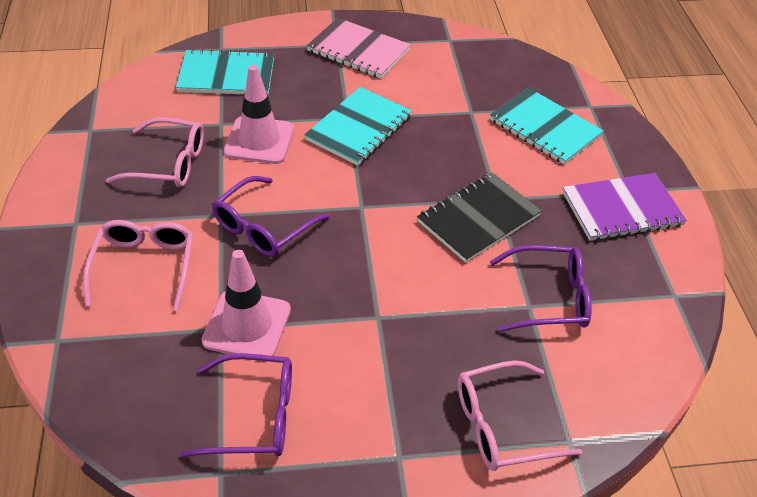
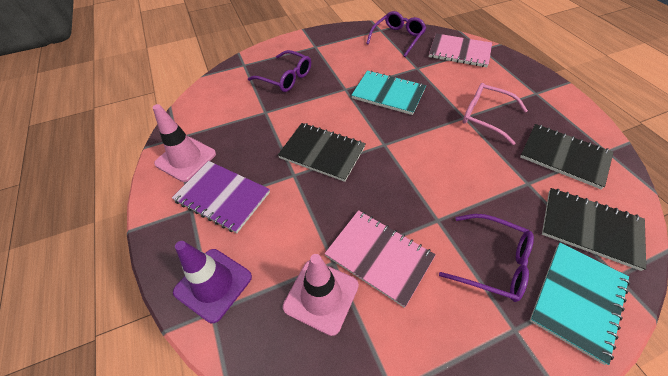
black notebook: [417,172,542,263] = 1 -> [278,123,366,182] [520,124,613,189] [542,188,646,271] = 3
pink glasses: [83,220,193,311] [106,117,204,187] [457,360,583,471] = 3 -> [462,83,528,145] = 1
pink notebook: [306,18,411,78] = 1 -> [324,210,436,308] [429,33,492,67] = 2
purple traffic cone: none = 0 -> [173,241,252,323] = 1
turquoise notebook: [176,49,274,95] [304,87,412,165] [490,88,604,165] = 3 -> [351,70,426,115] [530,243,630,365] = 2

